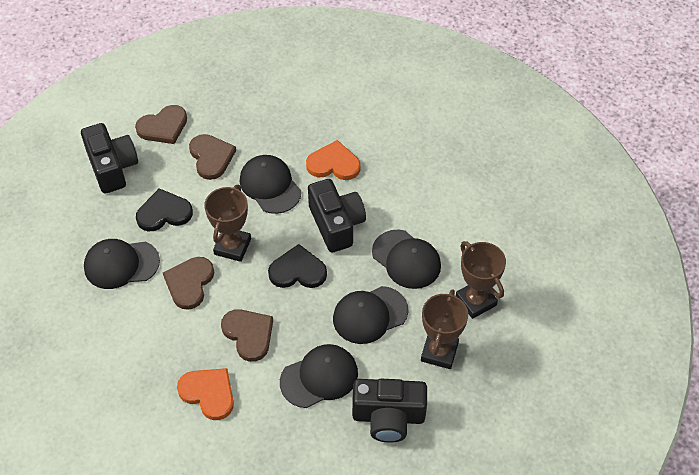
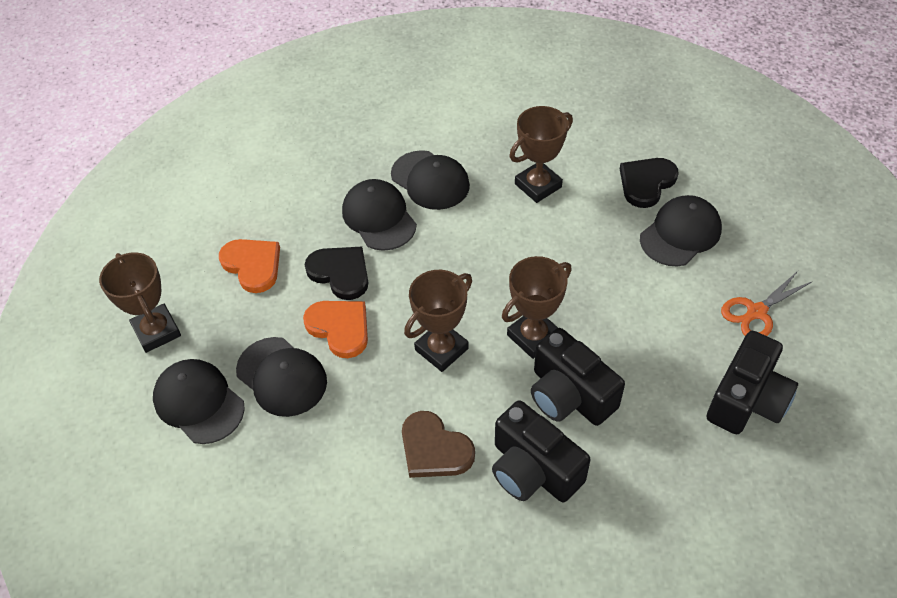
brown heart: [135,105,187,144] [163,257,214,310] [189,134,236,180] [221,309,273,362] = 4 -> [402,411,475,478] = 1
brown trophy: [204,185,251,262] [421,289,468,369] [456,241,506,319] = 3 -> [99,252,181,353] [404,270,472,372] [502,256,572,359] [509,106,573,203] = 4
orange scissors: none = 0 -> [721,271,813,336] = 1

